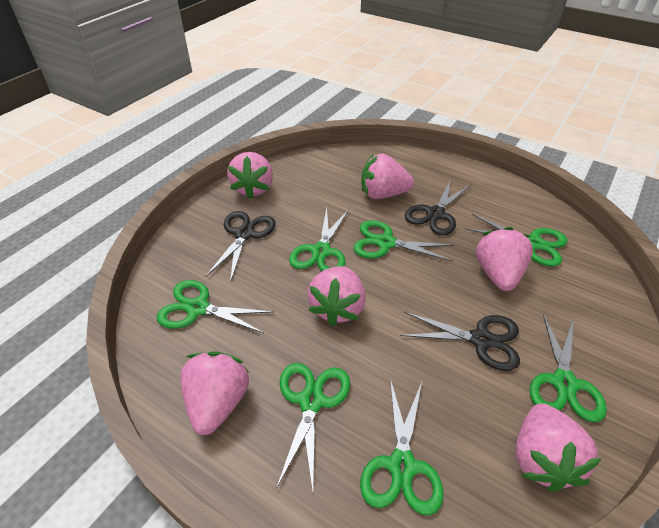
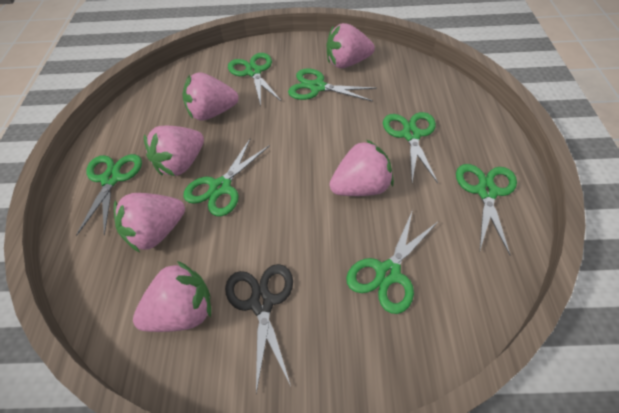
black scissors: [206,211,276,283] [400,312,520,371] [405,179,471,235] = 3 -> [225,264,293,393] = 1

